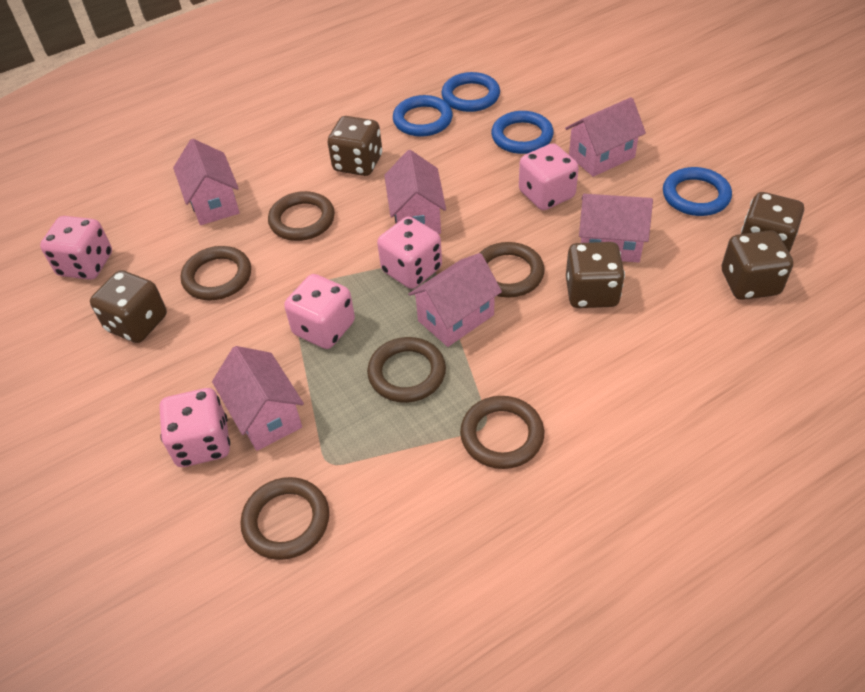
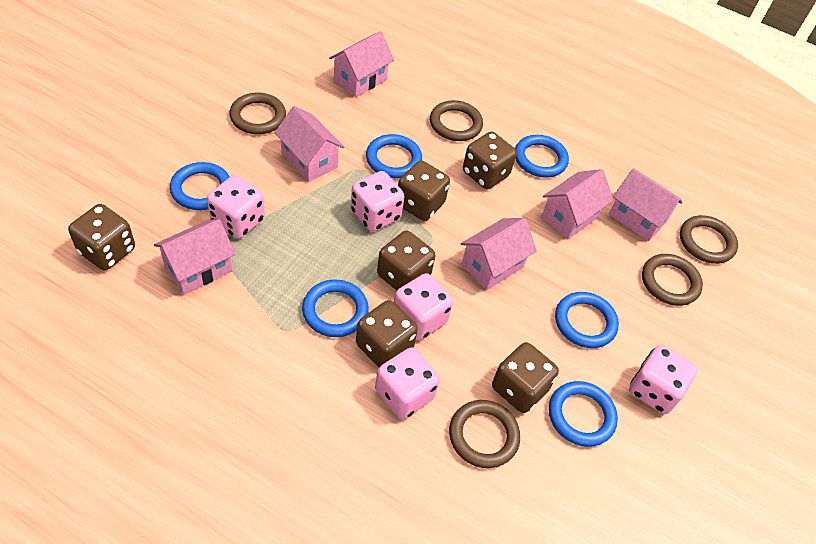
blue ring: [393,95,453,137] [441,72,500,112] [491,111,554,154] [663,167,732,216] = 4 -> [170,162,230,210] [302,280,369,337] [366,134,422,178] [515,135,569,178] [549,381,618,447] [555,292,619,348] = 6
brown dice: [90,270,167,343] [328,116,382,176] [566,242,625,308] [722,230,793,300] [741,192,804,253] = 5 -> [68,204,135,270] [356,300,418,367] [377,231,435,291] [398,161,450,221] [463,132,517,189] [492,342,559,413] = 6
brown ring: [181,246,251,300] [240,477,329,560] [268,191,335,241] [367,337,446,403] [460,396,544,469] [480,242,545,297] = 6 -> [229,92,286,134] [430,100,483,141] [449,400,520,468] [642,254,703,306] [680,215,738,264] = 5

